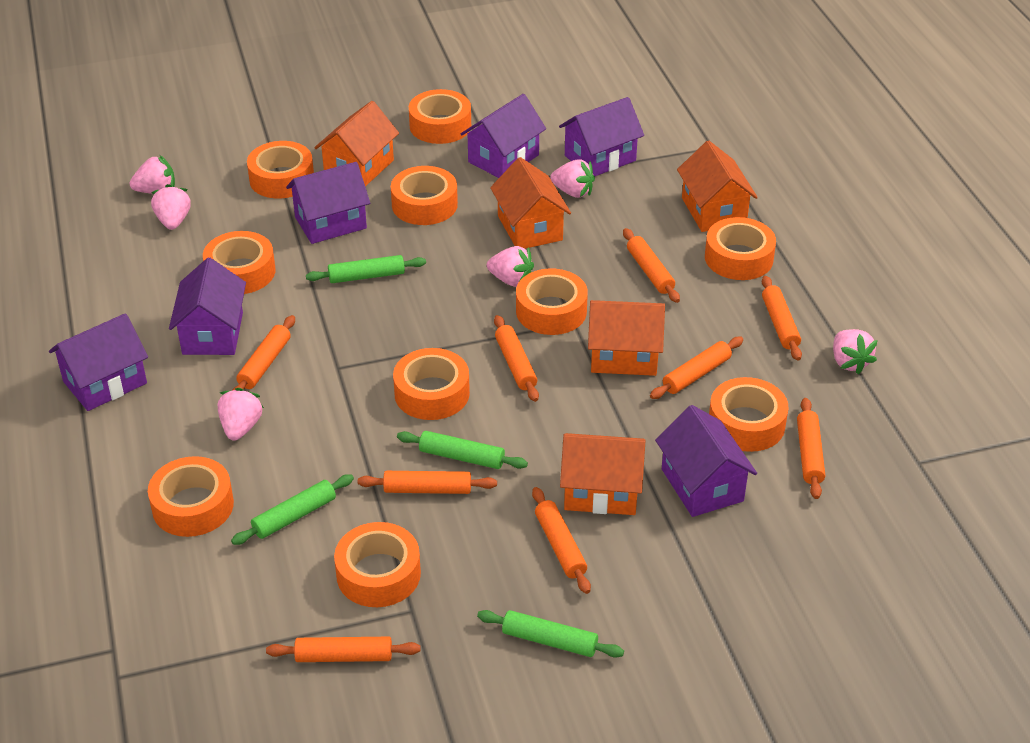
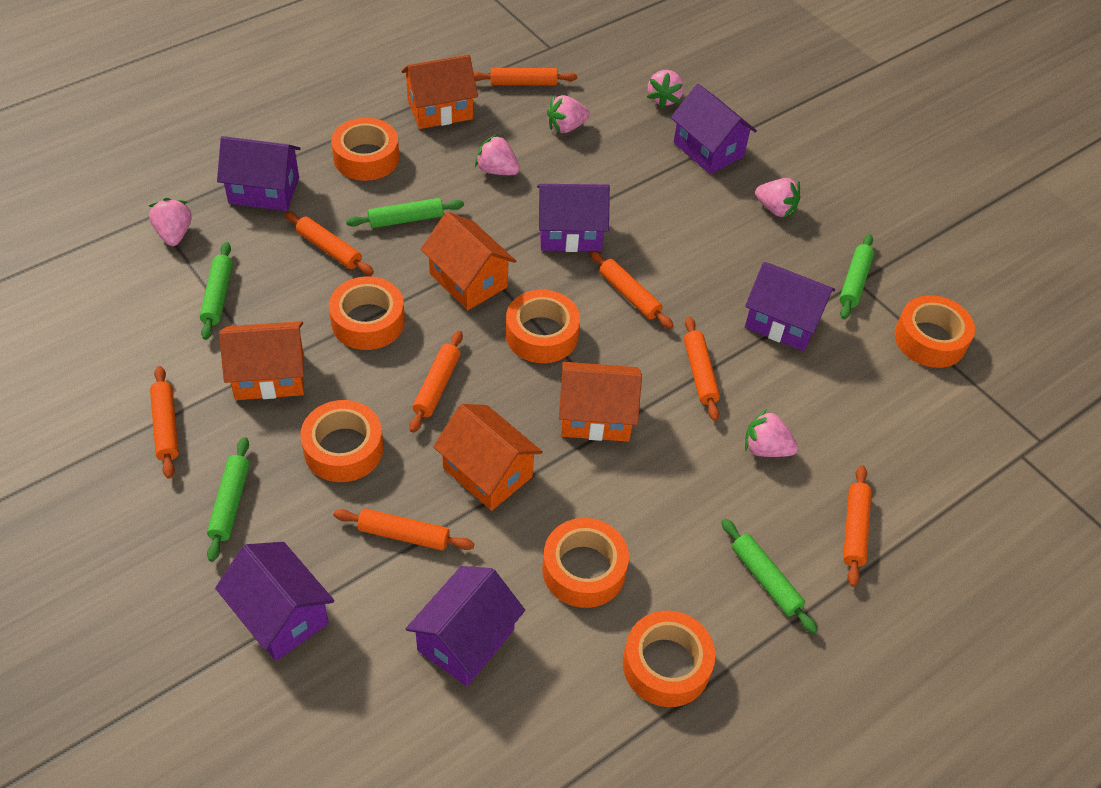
green rolling pin: [231,474,354,545] [306,255,426,283] [397,431,528,469] [477,610,624,658] = 4 -> [200,242,233,340] [207,437,250,562] [346,198,464,228] [721,519,817,634] [840,234,874,319] = 5
orange rolling pin: [232,315,295,391] [266,637,420,662] [358,471,497,494] [494,315,539,402] [532,487,591,594] [623,228,680,303] [650,337,743,399] [762,276,802,361] [797,398,825,499] = 9 -> [150,366,179,479] [285,211,374,275] [334,509,474,551] [410,331,463,433] [474,68,577,85] [590,250,673,329] [684,317,720,421] [843,465,872,587] = 8
orange tape: [148,456,234,537] [203,231,275,294] [247,141,314,198] [334,522,421,607] [391,166,458,225] [393,348,470,420] [409,89,471,144] [516,269,588,335] [705,217,776,280] [709,377,788,452] = 10 -> [300,400,383,482] [329,276,405,350] [331,118,399,181] [506,290,580,363] [542,518,629,608] [623,611,715,707] [895,295,975,368] = 7

